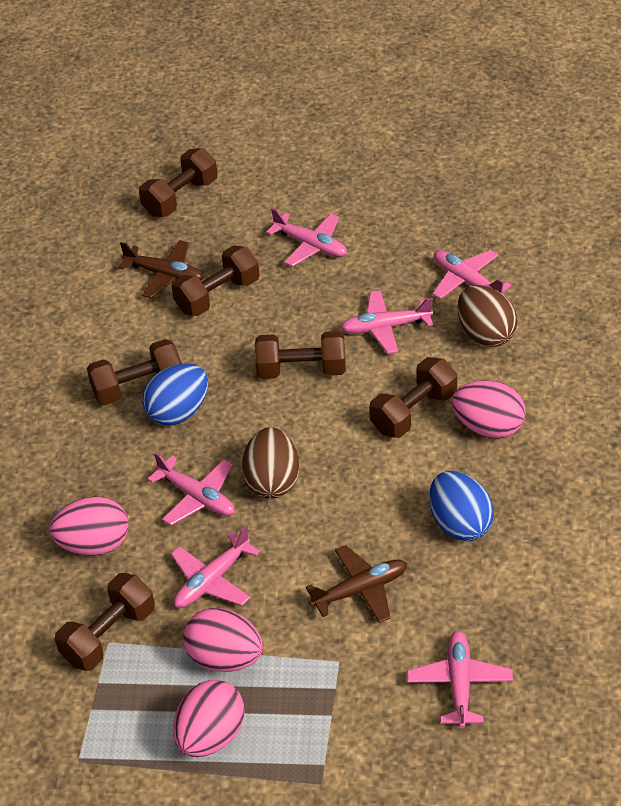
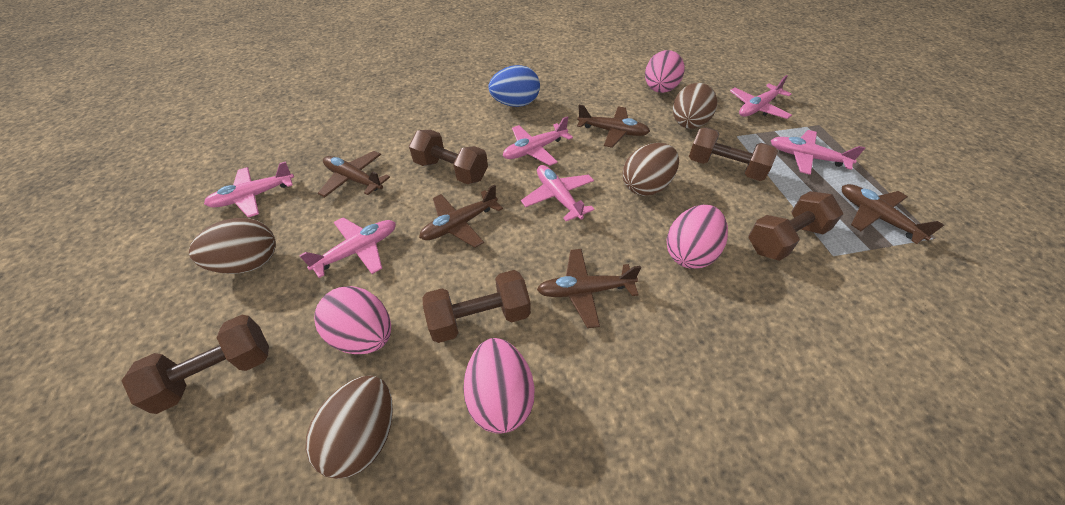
blue egg: [142,363,208,426] [429,471,494,541] = 2 -> [489,65,540,107] = 1
brown dumbbell: [55,573,155,671] [87,339,182,405] [139,148,218,217] [171,245,259,316] [255,331,346,379] [369,357,457,438] = 6 -> [122,315,269,414] [409,130,488,184] [422,270,531,343] [689,127,778,181] [748,191,843,261] = 5
brown egg: [242,427,299,499] [457,285,518,347] = 2 -> [189,218,276,274] [305,375,393,479] [623,143,679,196] [673,83,717,129] = 4
brown plane: [118,240,204,298] [306,545,407,623] = 2 -> [318,151,390,197] [419,185,503,248] [537,249,641,328] [577,105,650,148] [842,184,944,244] = 5

